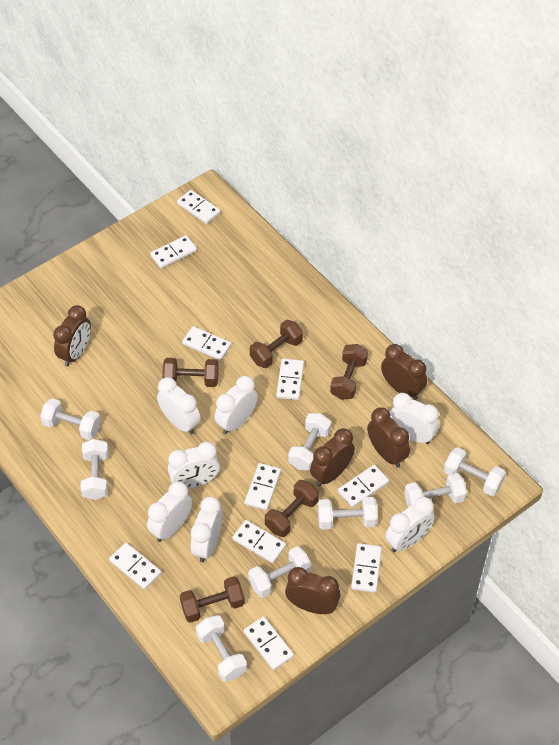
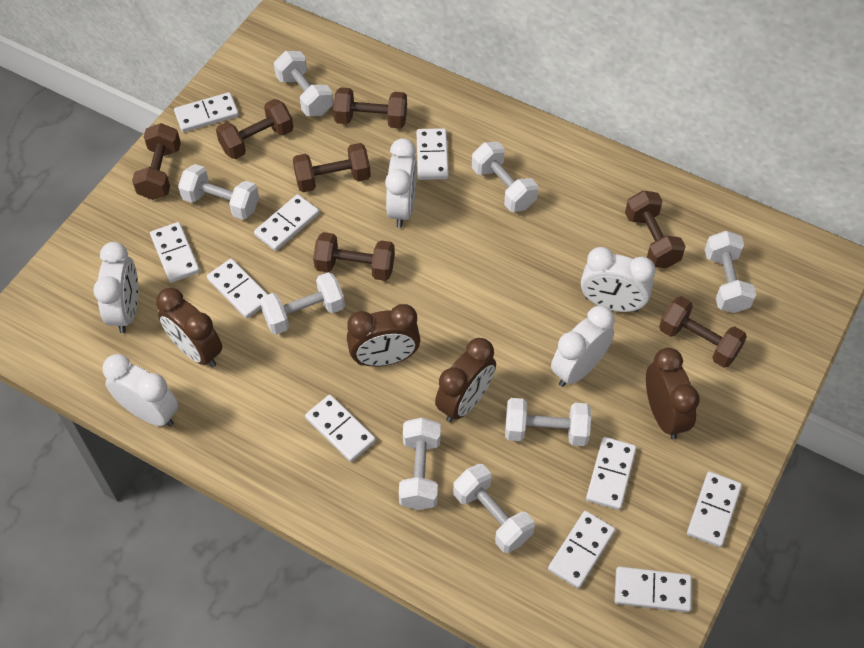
brown clock: [53,305,91,366] [285,567,340,614] [310,428,355,486] [367,408,410,468] [381,344,427,400] = 5 -> [156,288,222,368] [347,304,421,367] [435,338,496,422] [646,348,700,439] = 4
brown dumbbell: [162,358,219,387] [180,576,245,623] [250,320,303,368] [265,480,319,537] [330,344,368,400] = 5 -> [132,123,181,200] [216,99,293,159] [293,143,371,192] [313,232,395,281] [333,87,407,129] [625,191,686,268] [659,296,747,368] = 7
white clock: [147,482,192,542] [157,377,201,434] [168,442,220,489] [191,497,223,562] [214,376,258,434] [385,497,434,552] [390,393,439,444] = 7 -> [93,242,139,333] [103,354,179,427] [385,138,417,228] [551,305,615,387] [581,247,656,312] = 5

